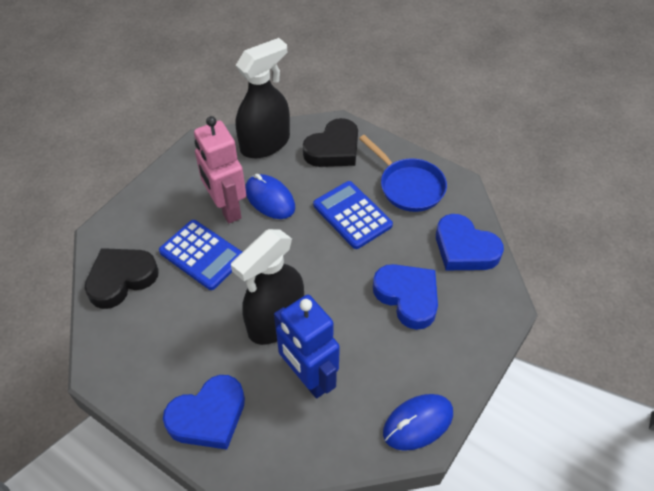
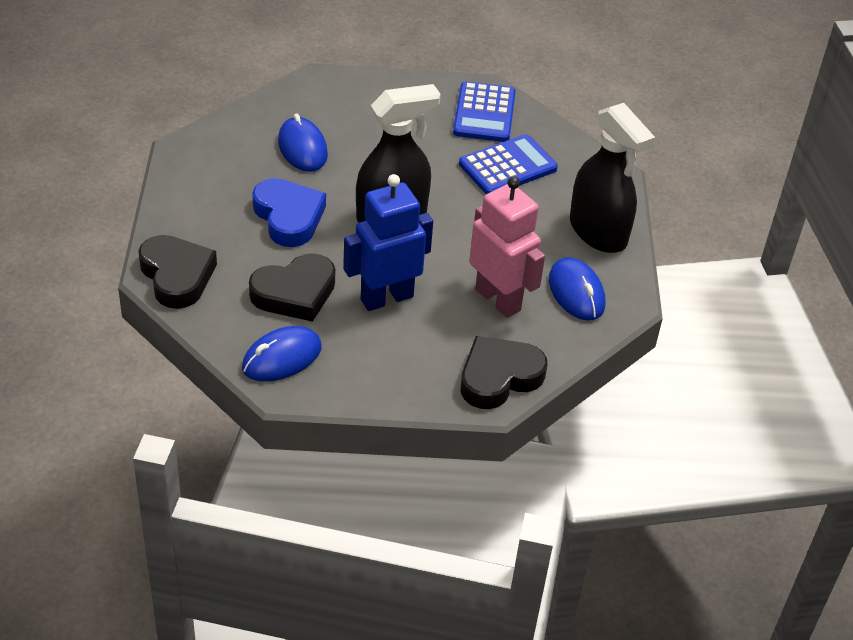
black heart: [85,248,159,309] [303,118,358,167] = 2 -> [138,235,217,309] [249,253,335,322] [461,336,547,409] = 3
blue heart: [163,375,245,450] [373,264,438,330] [436,214,504,270] = 3 -> [252,178,326,247] = 1
blue mouse: [245,174,295,219] [383,394,453,451] = 2 -> [242,326,321,382] [278,113,328,172] [549,257,605,321] = 3
blue pan: [359,135,447,212] = 1 -> none = 0

